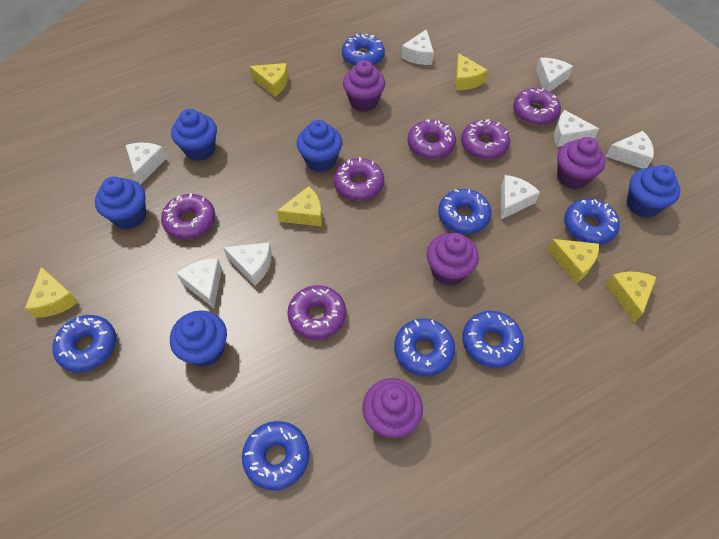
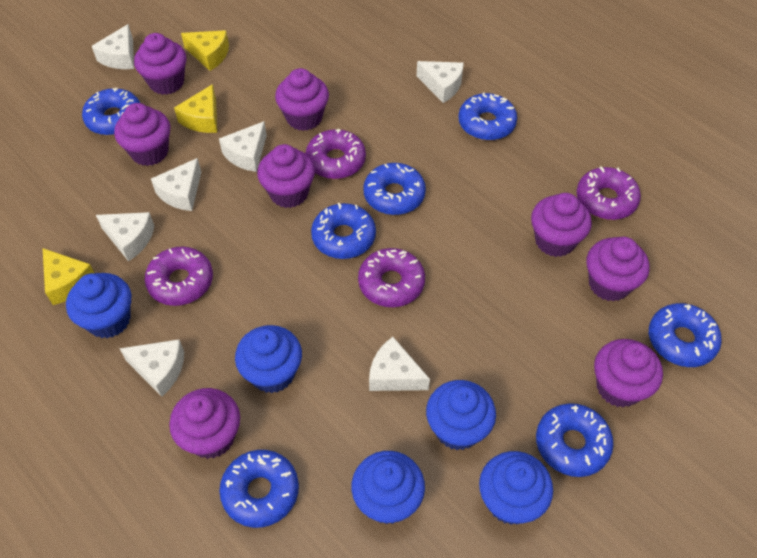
purple cupcake: [343,60,385,112] [362,378,423,438] [427,233,479,286] [557,137,605,189] = 4 -> [114,103,170,166] [134,33,186,95] [169,388,240,459] [257,144,315,208] [275,68,329,131] [531,193,592,257] [587,237,650,302] [594,339,663,408] = 8
purple donut: [161,193,215,240] [287,285,346,340] [333,157,384,201] [408,119,456,159] [461,119,510,160] [513,88,561,125] = 6 -> [145,247,213,306] [305,129,366,179] [358,248,425,307] [577,166,641,220] = 4
white cheese: [126,143,167,185] [177,258,222,308] [223,242,272,286] [401,29,434,65] [501,175,540,219] [536,58,573,92] [554,110,599,147] [605,131,654,169] = 8 -> [92,24,134,69] [96,212,154,262] [119,339,184,397] [151,158,201,211] [219,121,267,172] [369,337,430,391] [417,61,464,103] = 7
yellow cheese: [25,267,78,318] [249,63,288,97] [277,186,322,226] [455,53,488,90] [547,239,599,283] [606,271,657,323] = 6 -> [43,248,94,305] [174,84,217,133] [181,30,229,71] = 3

